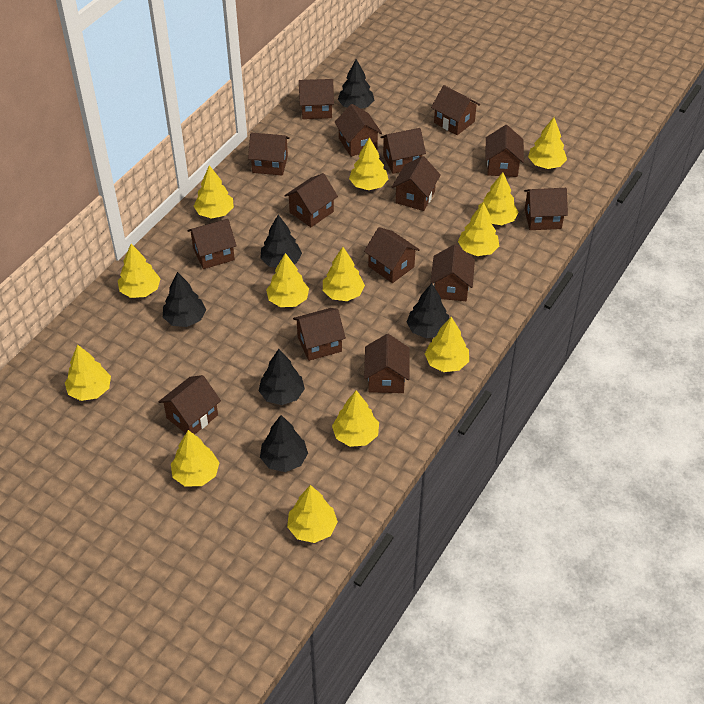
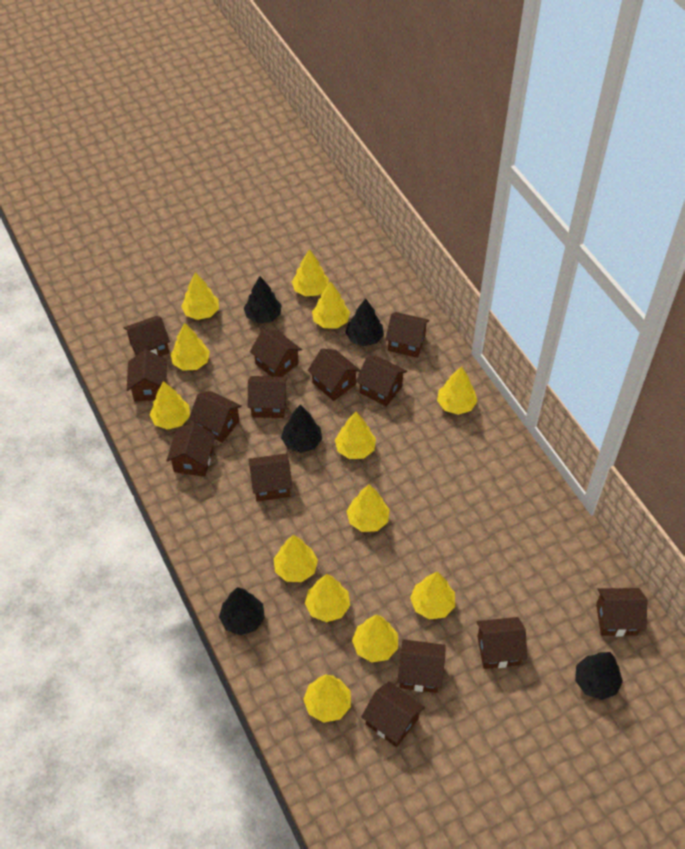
black tree: [163,272,206,327] [259,349,305,405] [260,215,302,268] [260,415,308,472] [338,59,374,109] [406,283,449,338] = 6 -> [219,587,265,635] [244,276,282,323] [281,405,322,453] [345,298,384,346] [575,652,623,700] = 5
brown house: [158,375,221,435] [187,219,237,269] [248,132,290,175] [284,173,338,227] [293,308,346,361] [299,79,334,119] [334,104,382,157] [364,227,420,283] [364,334,409,393] [380,128,426,174] [392,156,441,211] [430,244,475,301] [431,85,480,135] [485,125,524,177] [524,188,568,230] = 15 -> [123,316,170,356] [127,349,167,401] [166,422,215,477] [189,391,242,443] [248,376,288,418] [248,454,292,502] [250,329,302,377] [307,349,360,401] [356,356,407,407] [361,681,425,747] [385,312,430,358] [397,639,446,693] [477,617,527,669] [596,588,647,636] = 14

